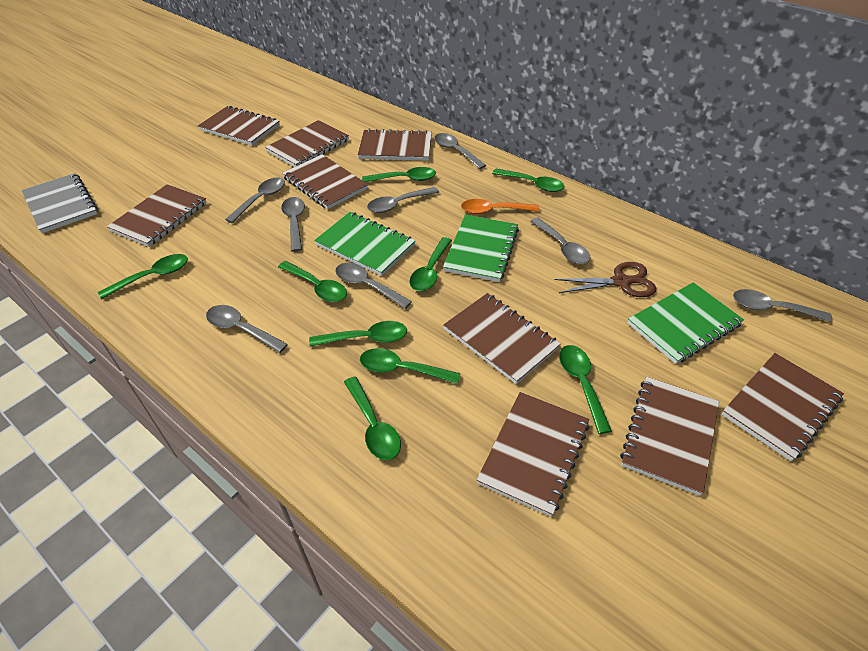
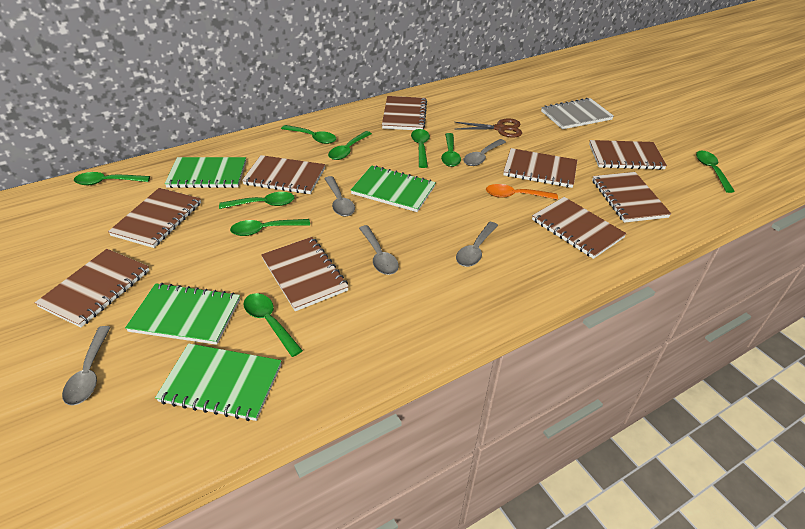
green notebook: [314,212,416,276] [443,215,519,282] [628,282,744,364] = 3 -> [125,283,240,345] [155,343,282,421] [165,157,246,188] [351,165,436,212] = 4
grey spoon: [206,305,288,353] [225,177,285,223] [281,197,305,252] [335,263,412,309] [367,187,439,213] [434,133,486,169] [530,217,591,264] [733,289,832,322] = 8 -> [62,326,111,406] [324,176,355,217] [359,225,399,275] [456,222,498,267] [463,139,506,166] = 5

